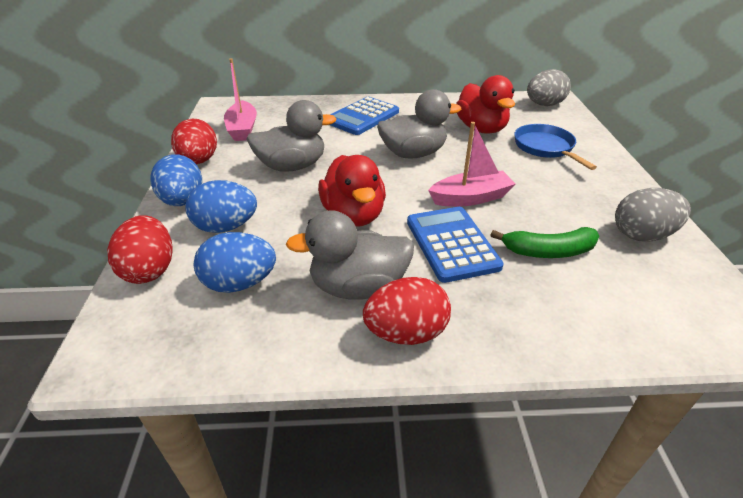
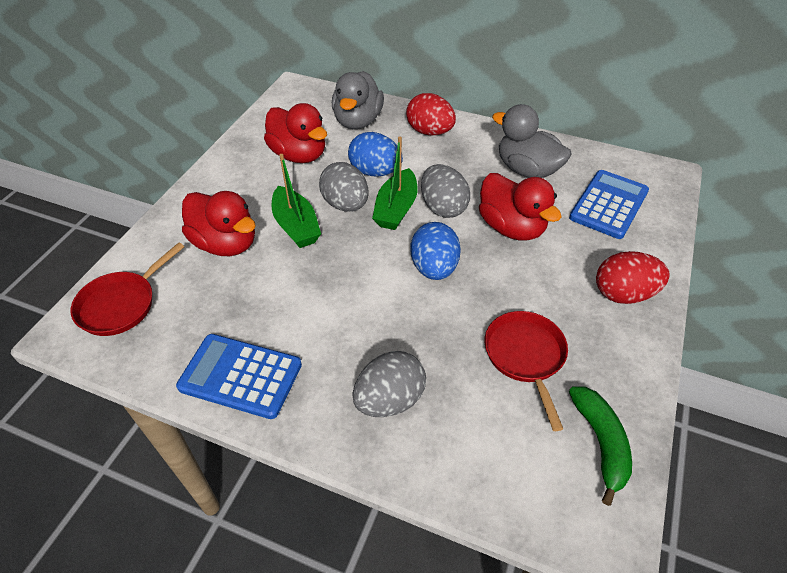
blue egg: [150,154,202,206] [185,180,257,233] [194,232,276,293] = 3 -> [348,132,403,177] [410,222,461,280] = 2
blue pan: [514,124,597,170] = 1 -> none = 0
green boat: none = 0 -> [272,154,321,248] [372,136,418,230] = 2
grey duck: [247,100,337,172] [286,210,414,300] [377,89,461,159] = 3 -> [332,71,384,129] [492,104,572,178] = 2
grey egg: [527,69,571,106] [615,188,691,242] = 2 -> [319,162,368,212] [353,351,426,417] [421,164,470,218] = 3
pink boat: [224,58,257,141] [428,122,515,207] = 2 -> none = 0
red duck: [318,155,386,227] [456,75,515,134] = 2 -> [182,191,256,256] [264,103,327,163] [479,173,562,241] = 3
red egg: [107,215,173,284] [171,119,217,164] [363,277,451,345] = 3 -> [406,93,456,136] [596,251,670,304] = 2
red pan: none = 0 -> [71,242,184,336] [484,311,568,431] = 2

